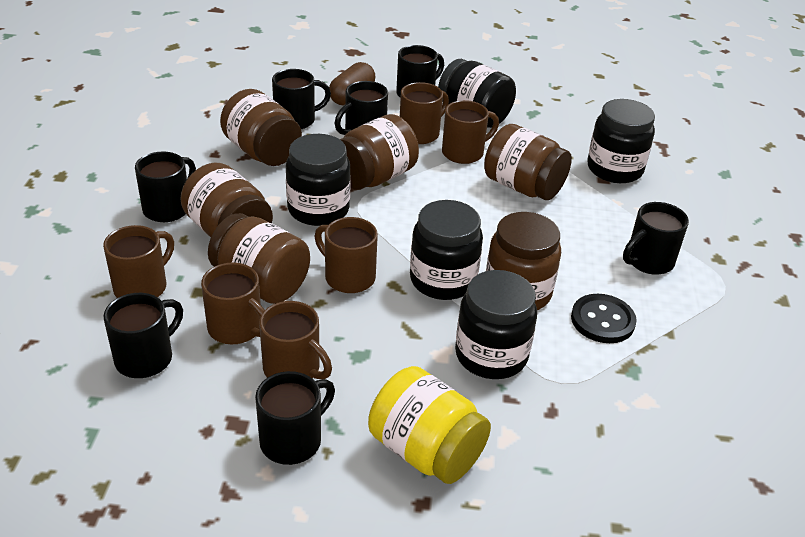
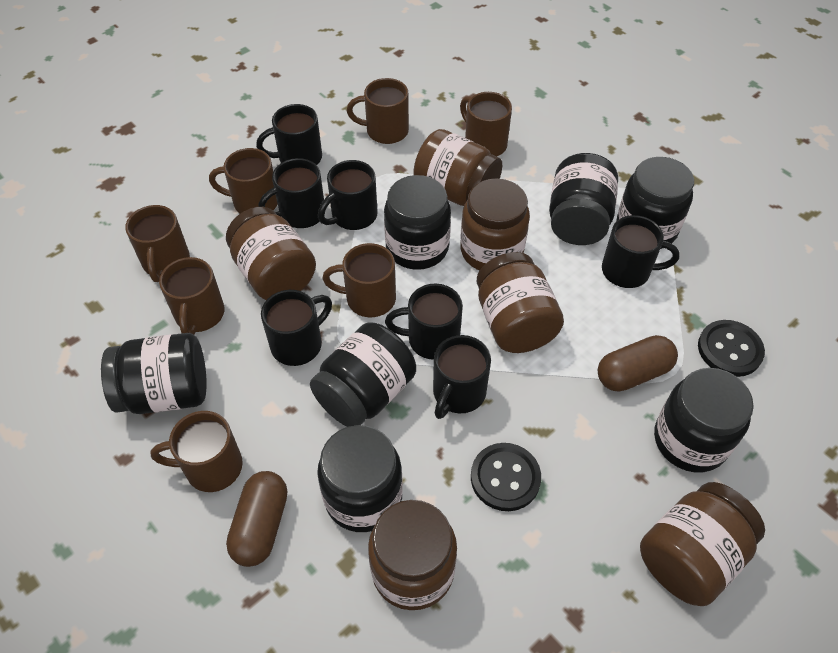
black button: [571,294,637,343] = 1 -> [471,443,541,511] [698,320,765,377] = 2
black jar: [286,134,351,226] [410,200,483,300] [438,59,516,128] [455,270,537,379] [587,99,655,183] = 5 -> [101,333,207,414] [310,322,416,427] [317,425,403,532] [384,175,451,270] [549,153,618,245] [616,157,694,249] [654,368,754,472] = 7
brown capsule: [329,62,375,105] = 1 -> [226,471,287,567] [598,335,678,392] = 2
brown mug: [103,225,174,298] [201,263,265,344] [259,301,332,380] [314,217,378,293] [400,82,449,144] [442,100,499,164] = 6 -> [125,205,190,282] [150,411,243,492] [159,257,225,335] [209,148,278,214] [322,243,396,317] [347,78,409,144] [460,92,512,156] = 7
yellow jar: [368,366,491,484] = 1 -> none = 0

